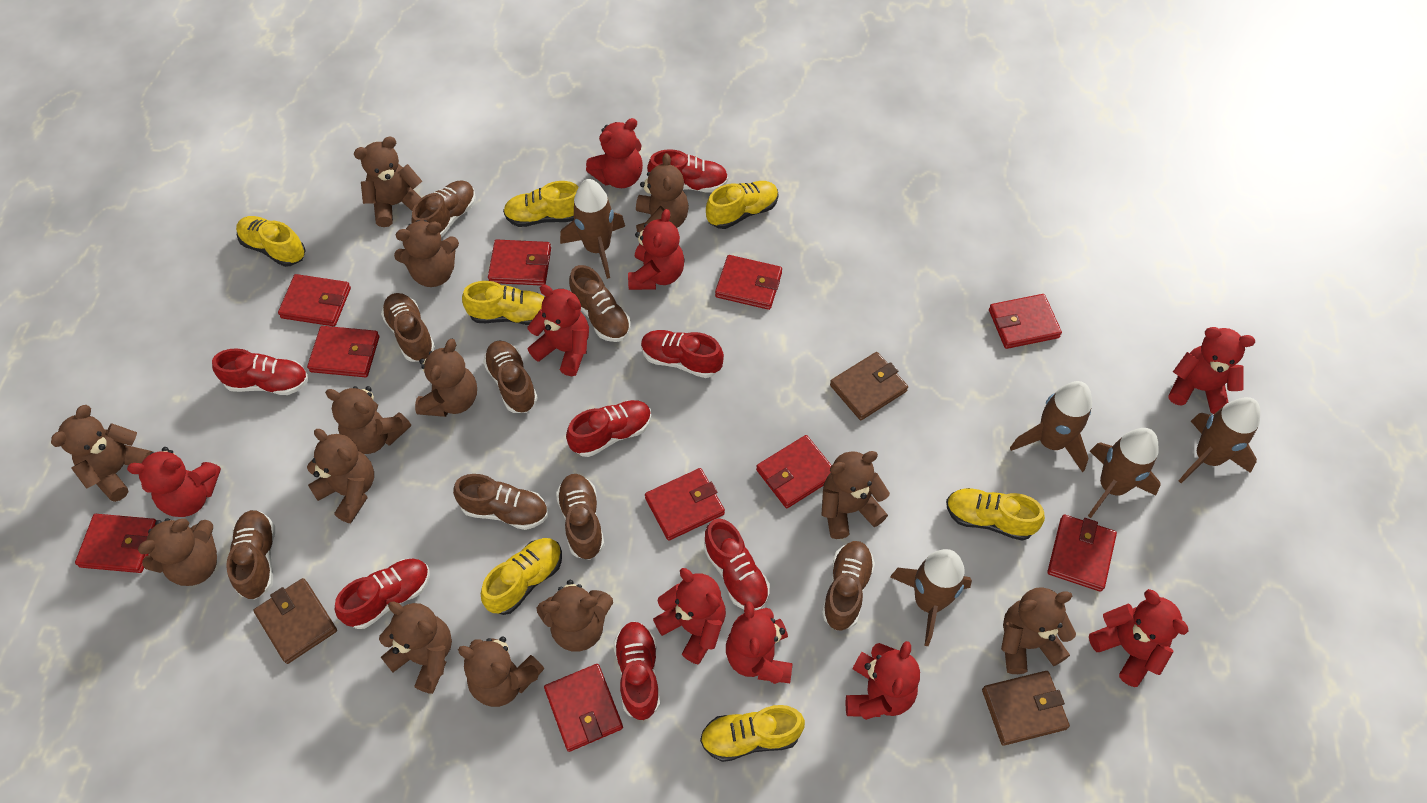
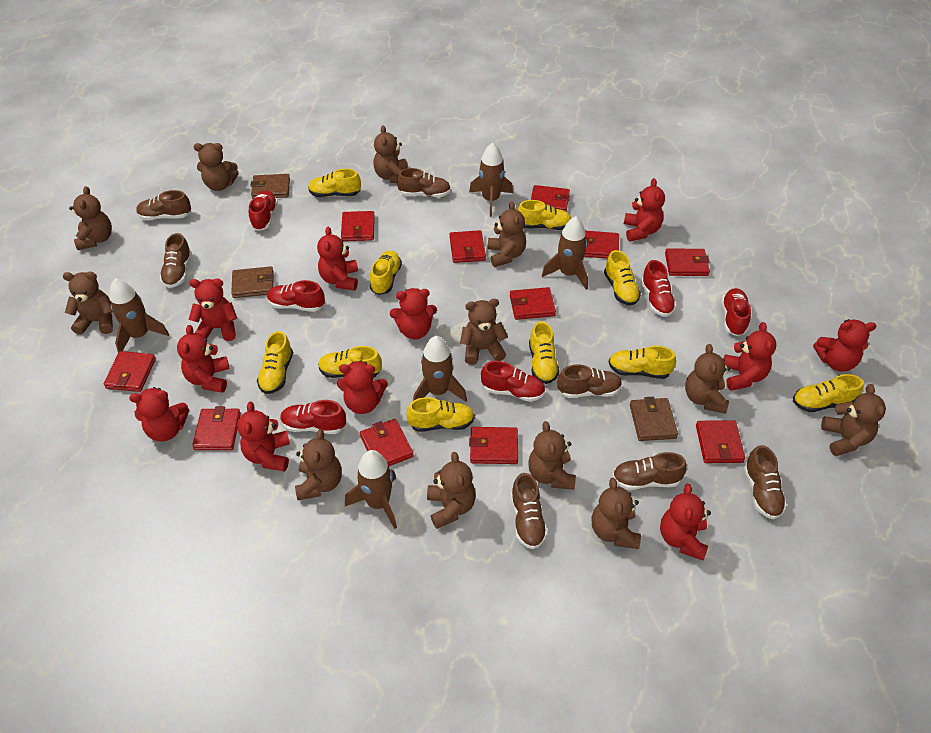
brown shoe: [226,510,275,599] [381,293,435,362] [411,181,476,238] [453,474,548,530] [483,340,538,413] [556,474,604,560] [569,265,631,342] [822,541,875,631] = 8 -> [136,190,191,220] [160,233,192,288] [397,168,451,197] [511,473,548,549] [557,365,622,398] [612,452,687,490] [744,445,787,519] = 7
brown teddy bear: [51,405,153,502] [138,518,217,586] [307,429,374,523] [325,386,411,454] [353,137,422,227] [379,601,452,694] [394,220,459,287] [415,339,477,417] [458,636,545,707] [537,580,613,652] [636,153,689,232] [822,451,890,539] [1001,587,1076,674] = 13 -> [63,272,113,335] [69,186,112,250] [194,143,239,191] [295,429,342,500] [373,125,408,183] [427,452,476,529] [460,299,508,365] [488,201,526,267] [528,421,576,490] [592,478,641,549] [685,344,731,414] [821,384,886,456] = 12
red shoe: [212,348,308,395] [335,559,430,629] [566,400,651,457] [613,622,660,720] [641,330,724,378] [647,149,728,193] [704,519,770,611] = 7 -> [249,190,278,231] [267,280,325,312] [280,400,346,434] [481,361,545,402] [641,260,676,317] [722,288,751,336] = 6
red teddy bear: [127,447,221,517] [527,285,589,376] [586,118,643,188] [628,209,684,290] [653,568,726,664] [726,601,793,684] [846,641,920,720] [1089,589,1188,687] [1168,327,1255,414] = 9 -> [129,387,189,442] [177,325,230,393] [189,278,237,341] [237,402,290,471] [317,227,358,290] [337,360,388,414] [390,288,437,339] [624,178,665,241] [660,484,711,560] [724,322,776,391] [813,319,877,372] = 11
red wallet: [75,514,157,573] [278,274,351,326] [307,326,379,377] [488,240,551,286] [544,664,623,752] [645,468,725,541] [715,255,782,310] [756,435,832,508] [989,294,1062,349] [1047,515,1117,592] = 10 -> [103,351,156,392] [192,406,241,450] [341,211,375,241] [360,419,414,466] [450,230,486,263] [469,427,518,464] [510,287,556,320] [531,185,570,212] [584,231,619,259] [665,248,710,276] [696,420,745,463] = 11
yellow shoe: [236,216,306,267] [462,281,545,325] [481,538,562,615] [503,181,578,227] [700,705,805,762] [706,181,779,229] [946,488,1045,541] = 7 -> [257,331,293,394] [308,169,361,197] [318,346,382,378] [370,250,402,295] [406,397,475,432] [517,200,571,230] [529,321,559,384] [604,250,641,306] [609,346,676,379] [793,374,864,412] = 10

